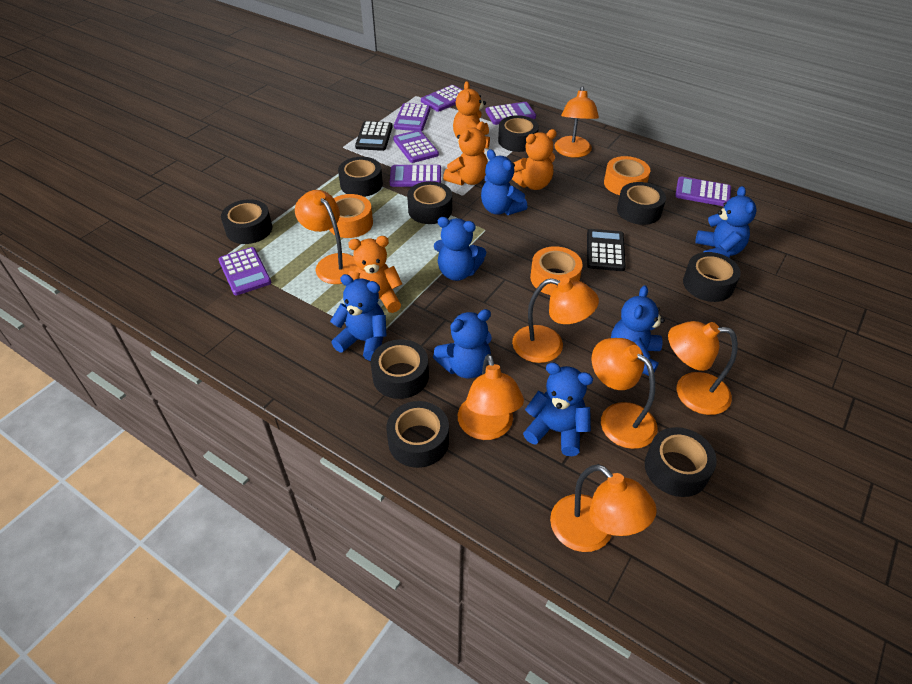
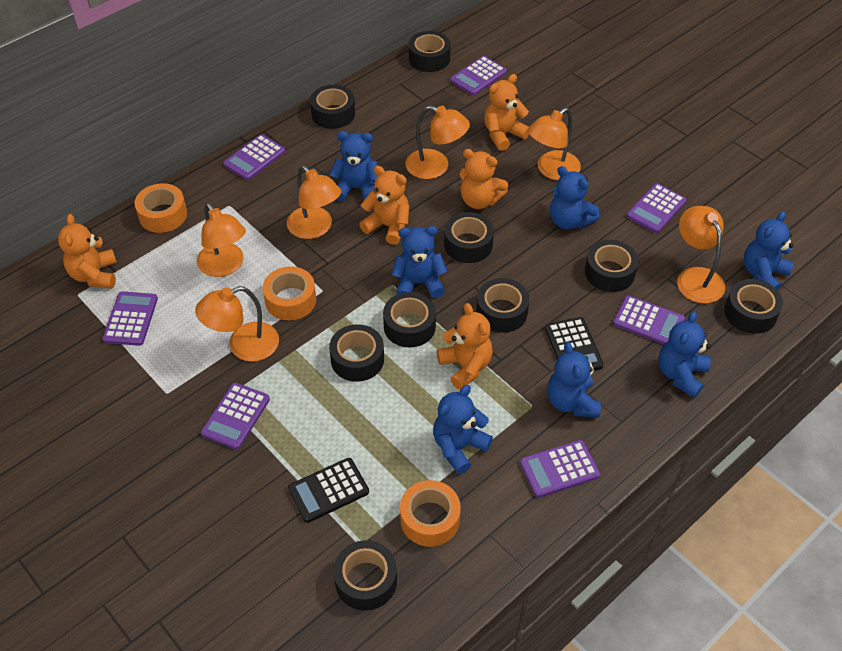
orange lamp: [295,190,357,284] [458,354,524,440] [512,277,599,363] [550,464,657,552] [554,86,599,158] [592,338,657,449] [668,321,738,415] = 7 -> [195,286,279,362] [197,203,246,277] [287,165,341,239] [406,105,470,179] [528,108,581,180] [677,206,725,303] = 6
orange teddy bear: [348,236,402,313] [443,122,488,186] [453,81,490,149] [512,129,557,190] = 4 -> [58,214,117,288] [359,166,409,245] [437,303,493,390] [459,149,508,209] [484,74,529,151] = 5

